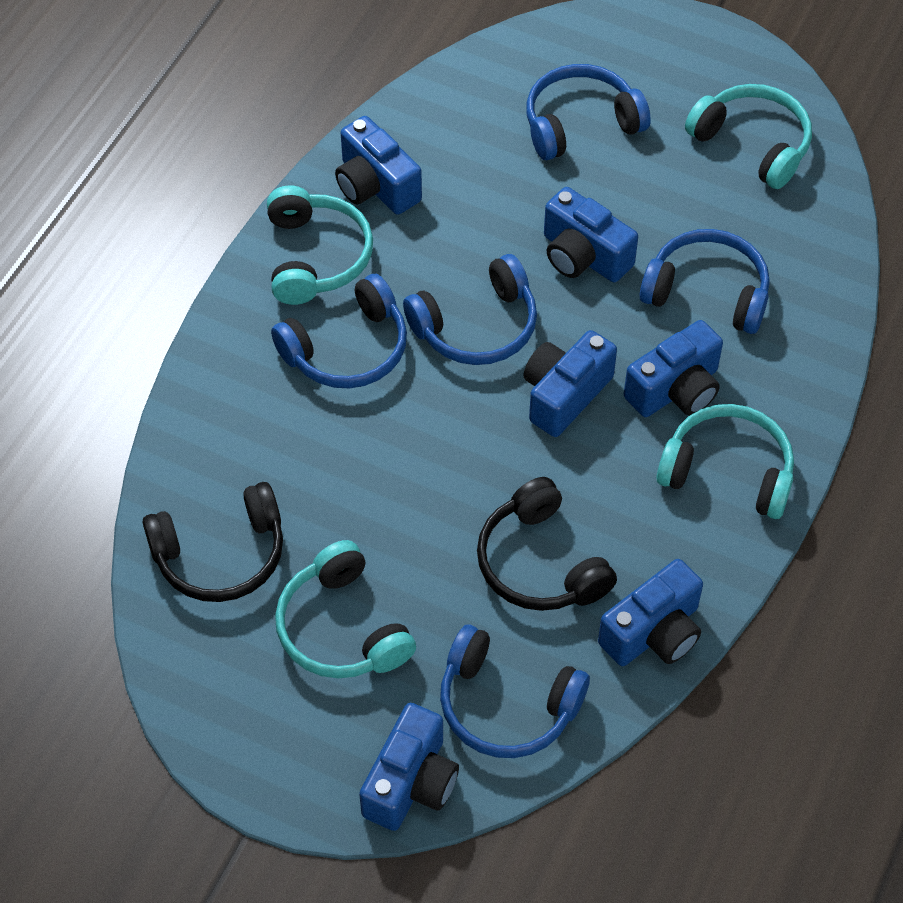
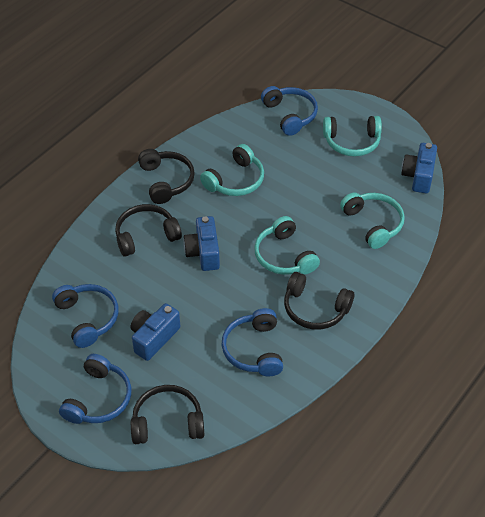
black headphones: [142,482,283,602] [477,477,617,611] = 2 -> [115,204,182,257] [131,385,205,444] [138,149,195,204] [284,272,354,330] = 4
blue camera: [335,116,422,215] [359,703,459,831] [523,330,617,437] [544,187,638,283] [598,559,703,666] [624,320,723,417] = 6 -> [131,303,181,361] [183,216,220,271] [401,143,437,193] = 3
blue headphones: [271,274,407,389] [403,254,537,365] [440,625,590,758] [526,64,651,160] [640,229,770,334] = 5 -> [52,284,119,348] [59,354,131,424] [222,308,283,376] [261,86,318,136] = 4

